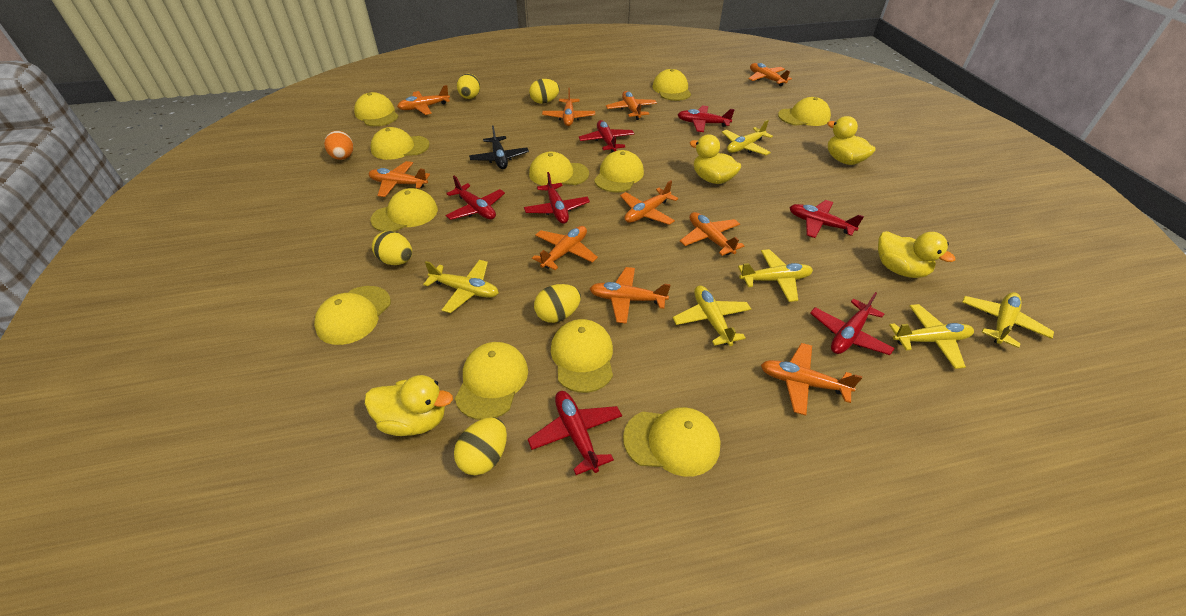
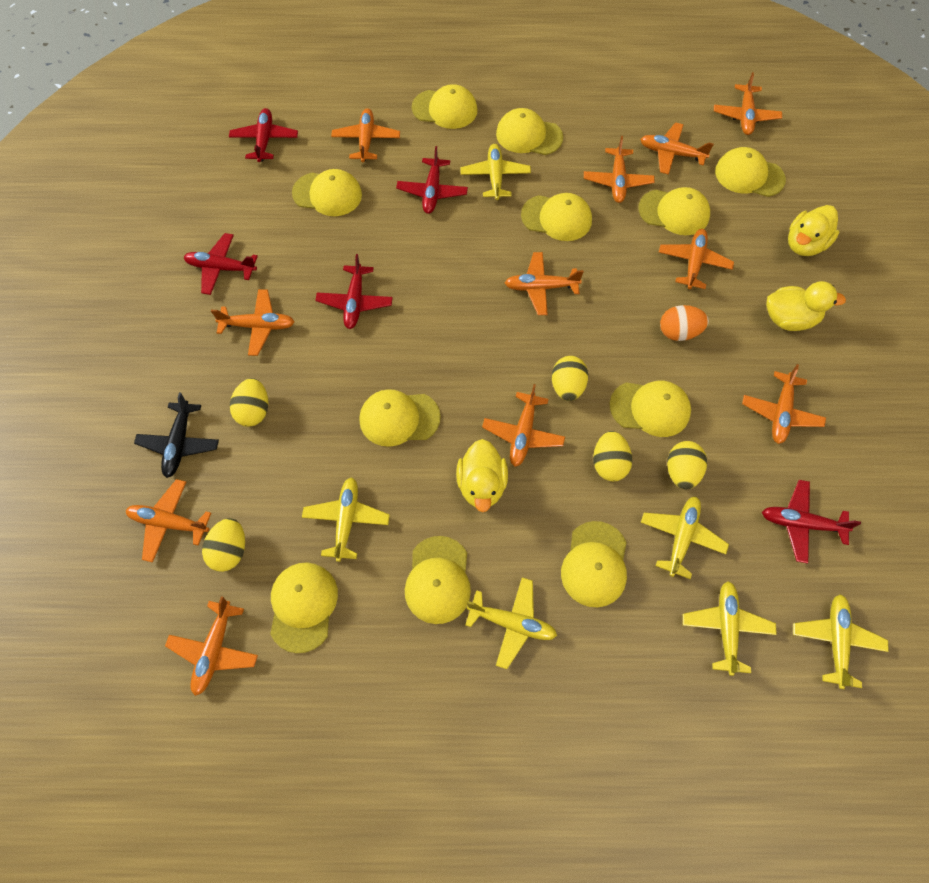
orange plane: [369,161,430,197] [397,85,450,115] [532,226,598,270] [542,88,595,126] [590,267,671,324] [606,91,657,120] [620,180,678,225] [680,212,744,256] [748,63,792,86] [761,343,862,415] = 10 -> [126,479,211,563] [165,596,258,696] [211,289,294,356] [331,108,400,162] [482,384,565,467] [505,252,584,315] [584,136,655,203] [640,122,714,175] [659,229,734,289] [714,72,782,135] [742,364,826,444] = 11
red plane: [445,176,505,220] [524,172,590,224] [528,391,622,475] [579,120,634,152] [678,105,735,132] [789,200,864,238] [810,292,895,355] = 7 -> [183,233,258,295] [229,108,298,162] [315,254,393,329] [396,146,468,214] [762,480,861,564] = 5
yellow duck: [365,375,453,436] [689,134,741,184] [827,116,876,165] [878,231,955,278] = 4 -> [456,439,508,512] [766,281,846,331] [788,205,839,256] = 3

